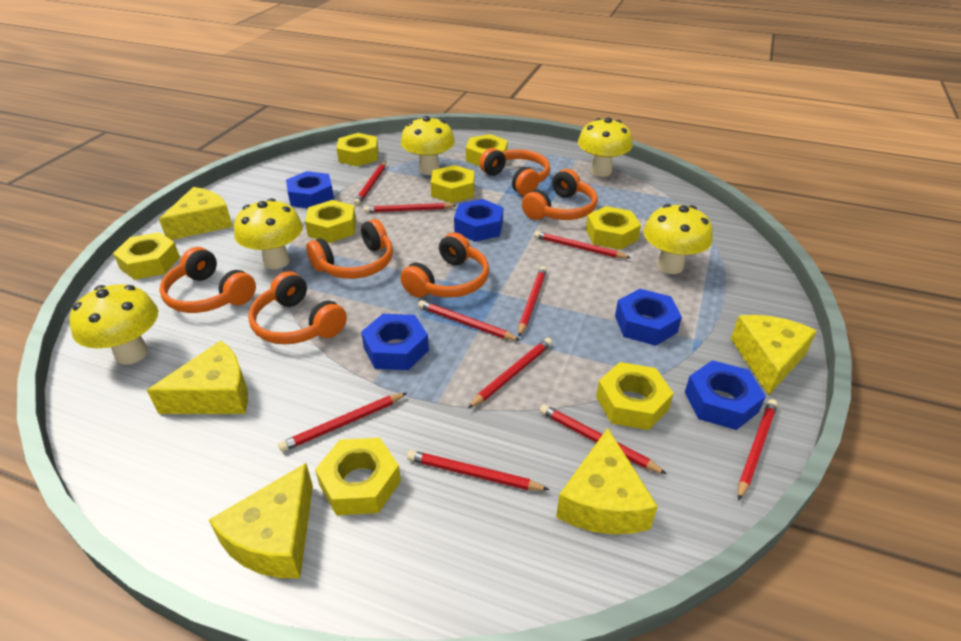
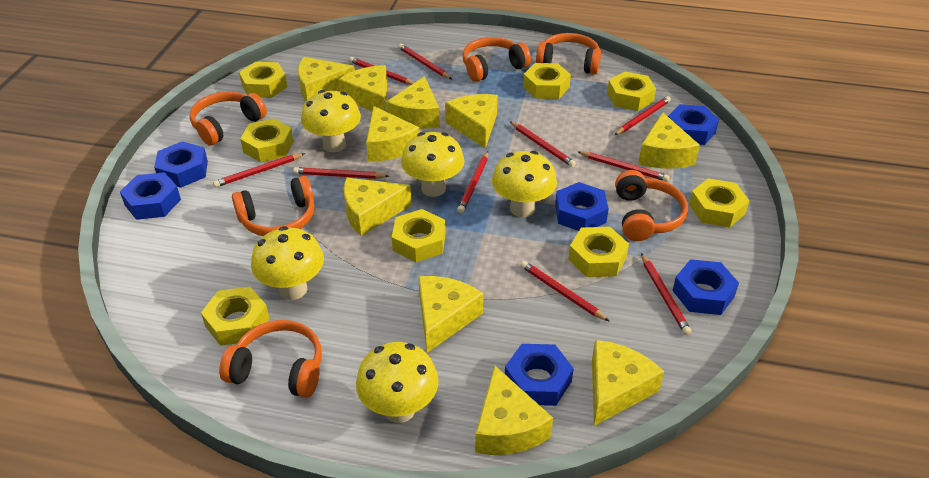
blue nut: [286,171,334,208] [361,314,429,370] [454,199,503,242] [615,289,682,346] [685,360,766,430] = 5 -> [120,172,181,220] [154,141,208,188] [505,344,574,406] [555,182,609,231] [668,104,719,145] [672,259,739,315] = 6
yellow cheese: [147,341,248,414] [159,187,233,240] [209,463,313,578] [556,428,658,534] [731,315,817,395] = 5 -> [298,57,355,101] [338,65,387,111] [344,178,412,236] [366,106,420,162] [386,76,440,128] [418,276,483,353] [445,94,498,148] [475,366,553,455] [592,340,664,426] [638,112,700,169] = 10

